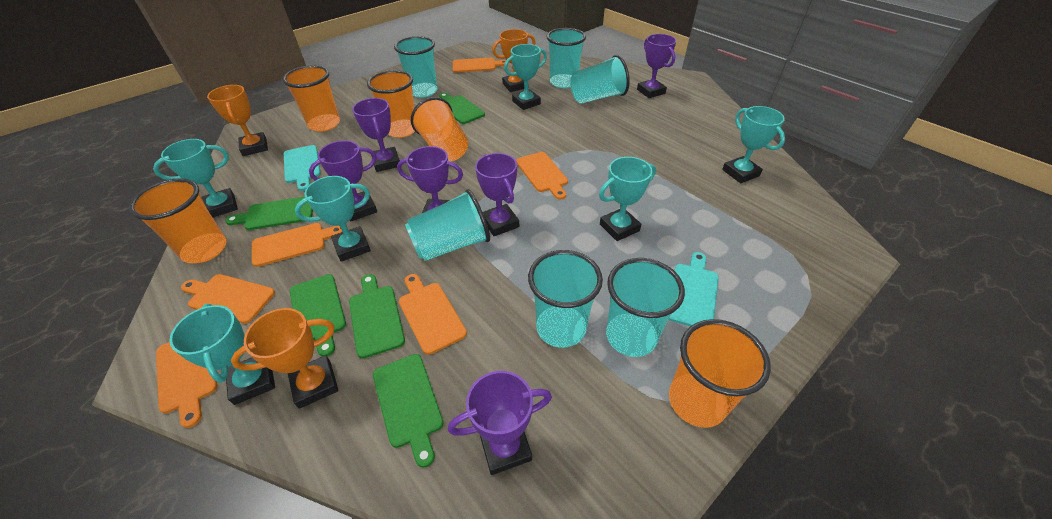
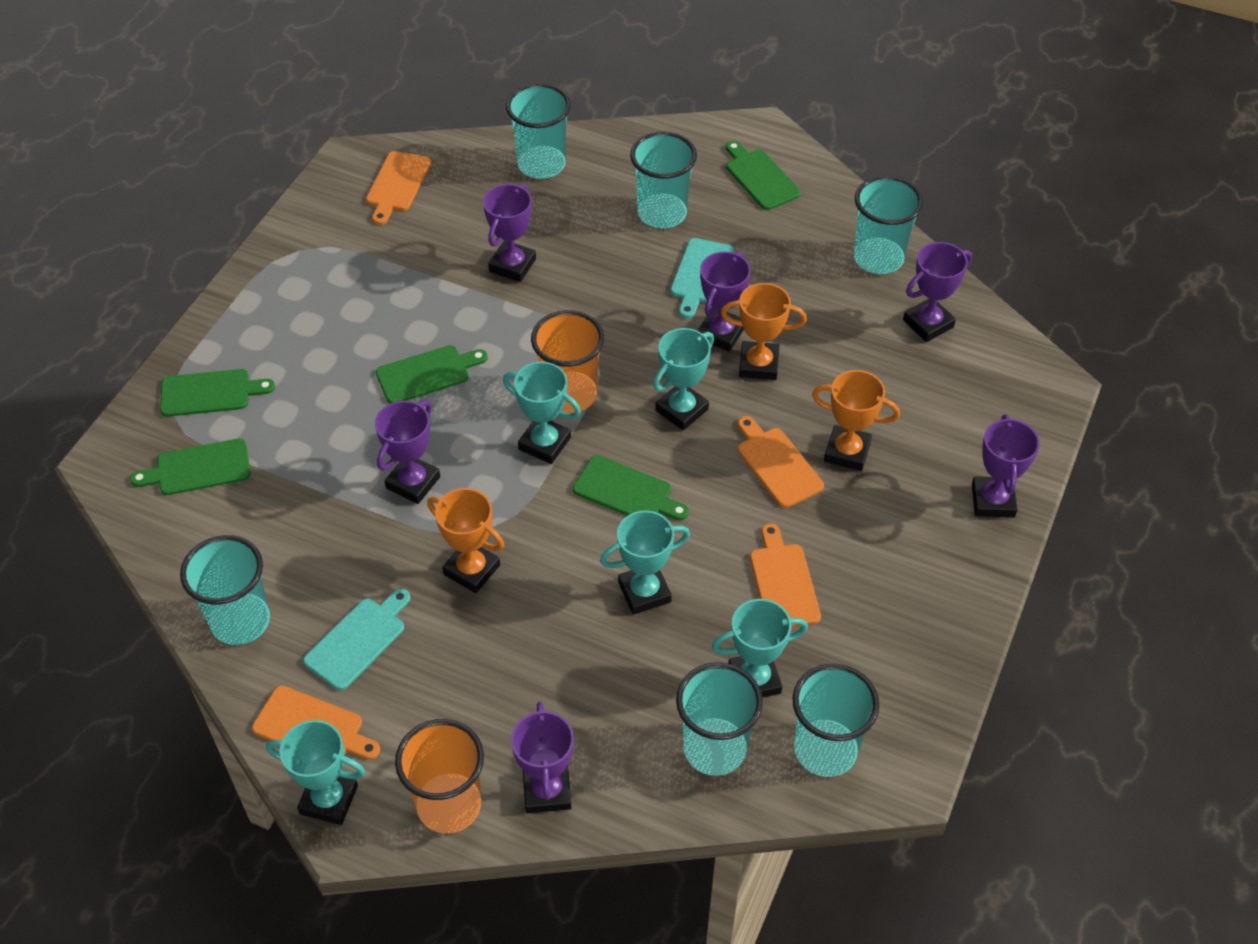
orange cup: [129,178,227,263] [283,65,340,132] [367,70,415,138] [411,97,468,161] [669,319,771,428] = 5 -> [395,719,484,833] [531,310,604,413] = 2
orange cutting board: [156,342,218,428] [181,274,275,324] [252,223,342,267] [399,274,467,355] [453,57,506,73] [516,152,568,200] = 6 -> [252,686,380,760] [366,151,431,225] [738,416,824,508] [750,523,821,627] = 4
turquoise trophy: [153,139,238,218] [169,304,275,405] [295,176,371,262] [504,44,547,110] [599,157,656,241] [722,106,785,183] = 6 -> [266,720,365,825] [503,362,581,464] [600,511,690,614] [653,328,714,431] [712,599,808,698] = 5

